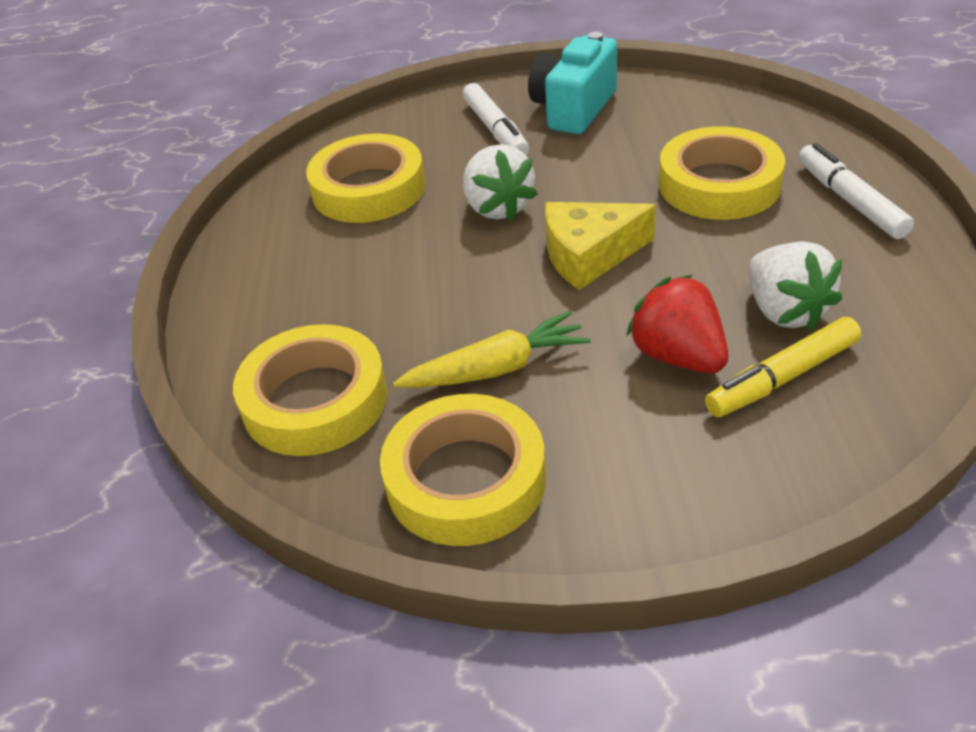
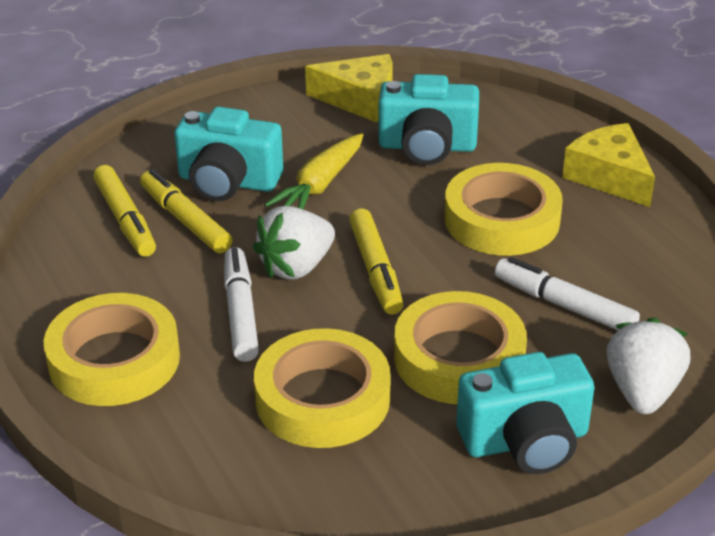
red strawberry: [626,275,728,373] = 1 -> none = 0
turquoise camera: [528,32,617,134] = 1 -> [174,107,283,201] [378,74,479,165] [456,352,594,474] = 3
yellow cheese: [545,202,656,290] = 1 -> [305,54,393,122] [562,123,655,207] = 2
yellow marker: [705,317,861,417] = 1 -> [93,165,156,257] [140,169,232,253] [349,208,403,314] = 3

